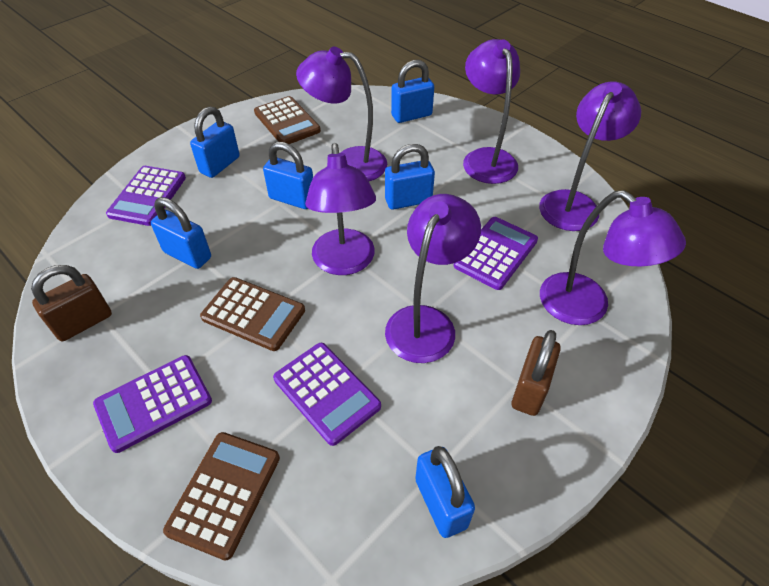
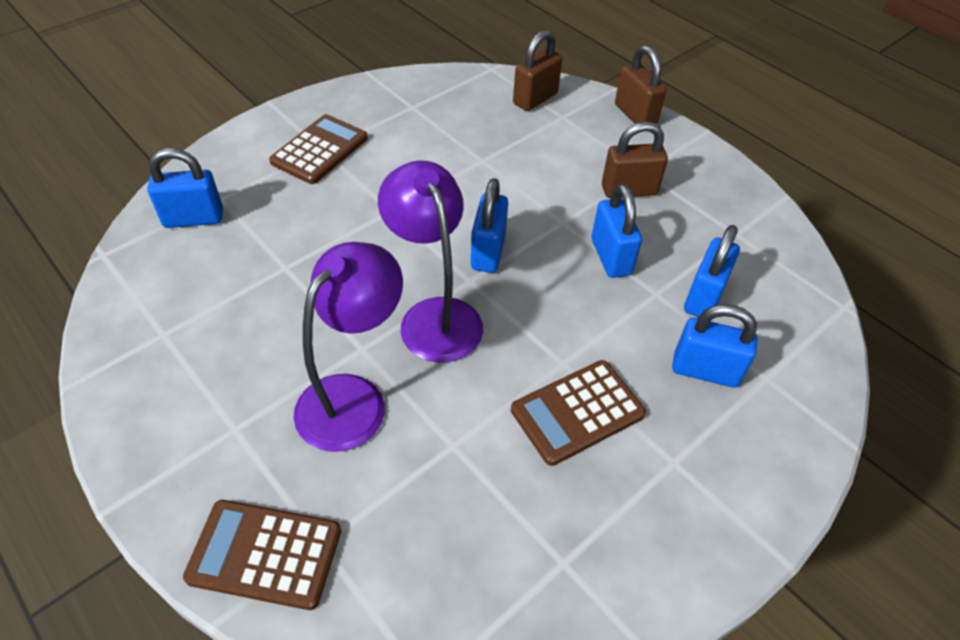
blue padlock: [151,197,211,269] [190,106,240,178] [263,142,313,209] [385,144,435,210] [391,60,434,123] [415,446,475,538] = 6 -> [148,148,223,228] [471,178,508,273] [591,183,642,278] [672,304,757,388] [684,225,740,317] = 5
brown padlock: [31,265,112,341] [512,330,561,416] = 2 -> [513,30,562,111] [602,122,668,198] [615,45,667,124] = 3
purple calculator: [93,355,212,453] [106,166,186,226] [273,343,381,446] [454,217,538,290] = 4 -> none = 0
purple lamp: [296,47,387,181] [305,143,376,275] [385,194,481,363] [463,39,520,184] [539,81,641,231] [540,190,686,325] = 6 -> [294,242,403,452] [378,160,483,362] = 2

